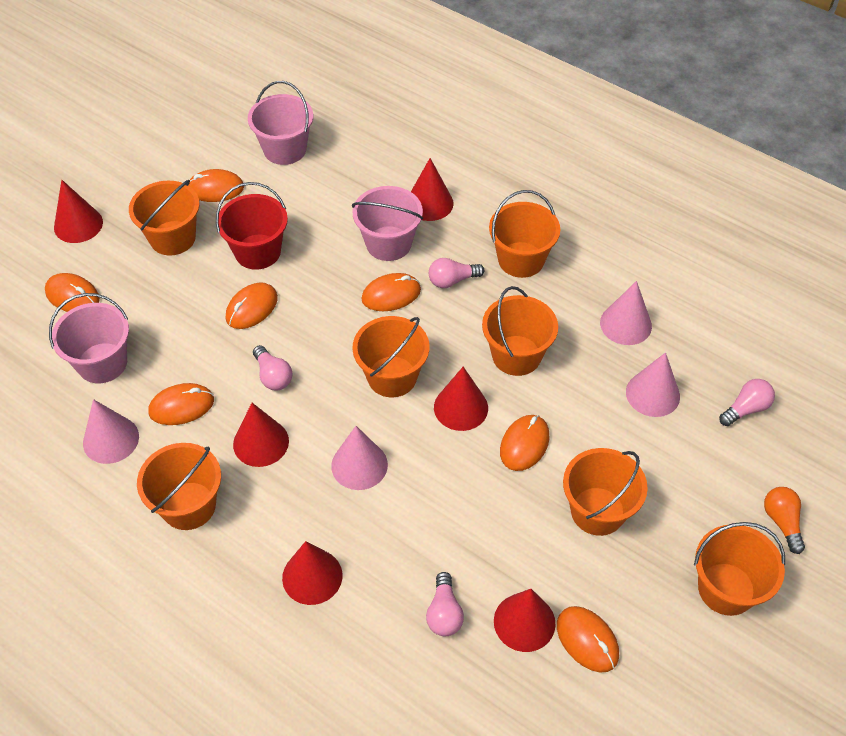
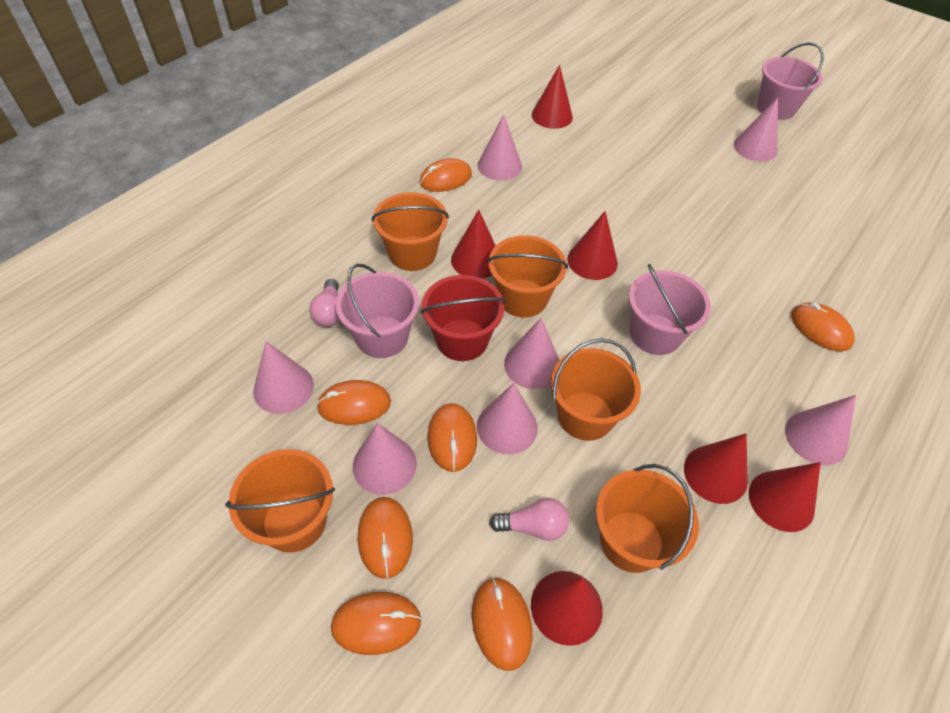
orange bucket: [129,180,200,256] [137,443,221,530] [352,316,430,397] [482,286,558,376] [489,190,560,278] [563,448,648,536] [694,522,785,616] = 7 -> [225,449,335,553] [372,192,449,271] [487,235,568,318] [551,338,641,441] [596,464,699,573] = 5
orange light bulb: [764,487,805,554] = 1 -> none = 0
pink cone: [83,399,139,464] [331,426,388,490] [600,281,652,345] [626,352,680,417] = 4 -> [253,341,314,414] [353,423,417,495] [477,383,538,454] [478,114,522,181] [504,318,559,389] [734,98,778,162] [785,395,856,465] = 7
pink light bulb: [253,345,293,390] [426,572,464,636] [429,258,484,288] [719,379,775,426] = 4 -> [309,279,340,327] [489,498,569,541] = 2

